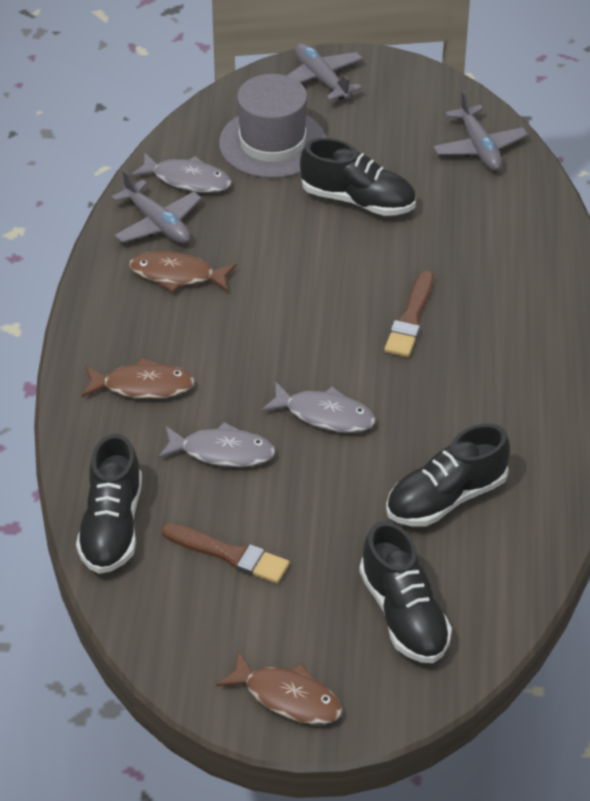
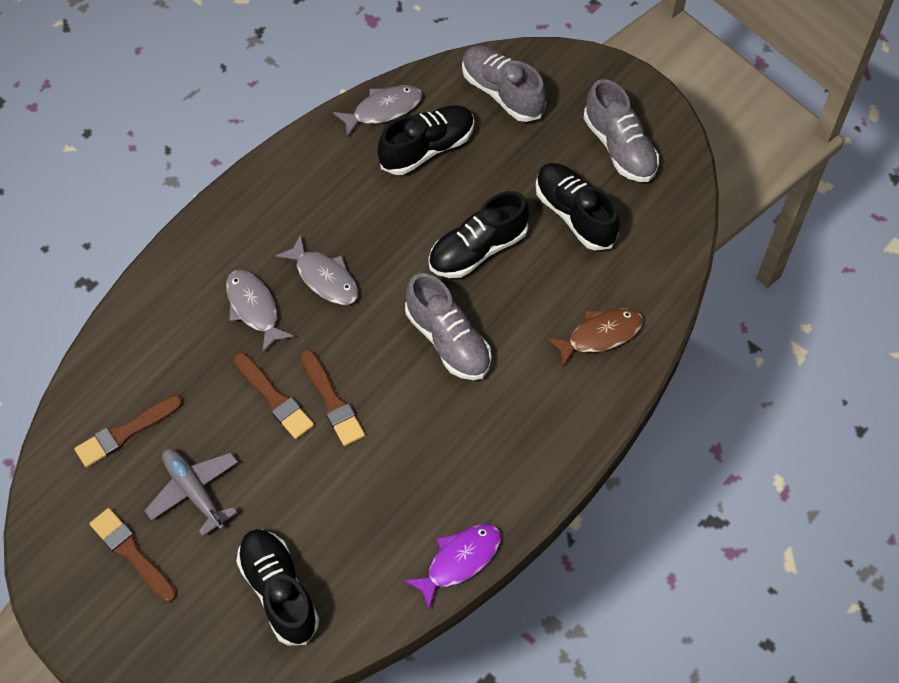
brown brush: [161,523,290,584] [384,271,434,357] = 2 -> [74,395,183,467] [90,508,177,602] [233,353,314,439] [301,349,365,446] = 4
brown fish: [82,358,195,399] [129,251,237,293] [216,651,343,724] = 3 -> [546,308,644,367] = 1
grey hat: [219,74,326,178] = 1 -> none = 0
grey plane: [111,170,202,243] [287,43,363,101] [433,90,528,171] = 3 -> [144,449,238,536] = 1
grey shoe: none = 0 -> [405,273,491,380] [462,45,546,122] [584,79,659,182] = 3
purple fish: none = 0 -> [404,524,501,610] = 1

